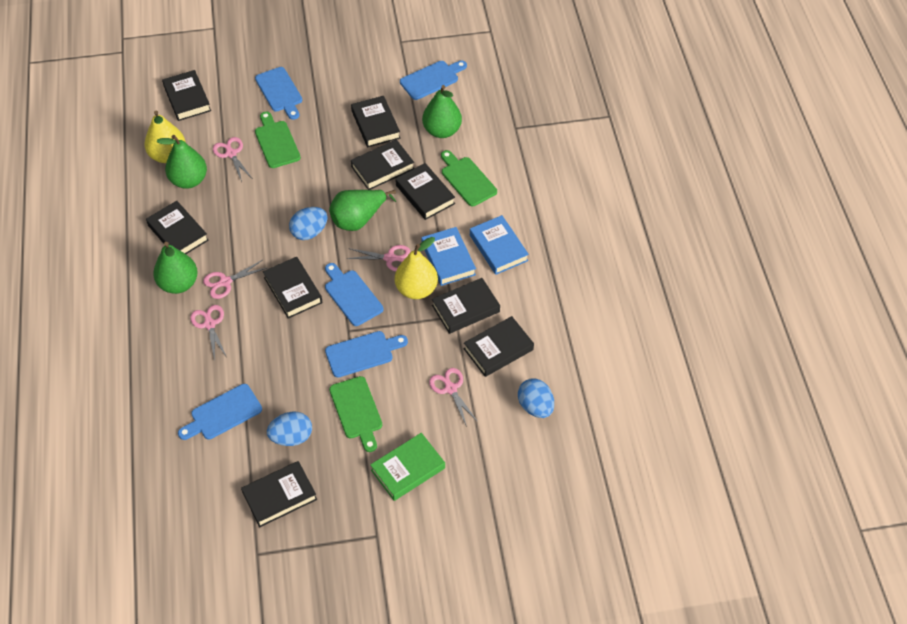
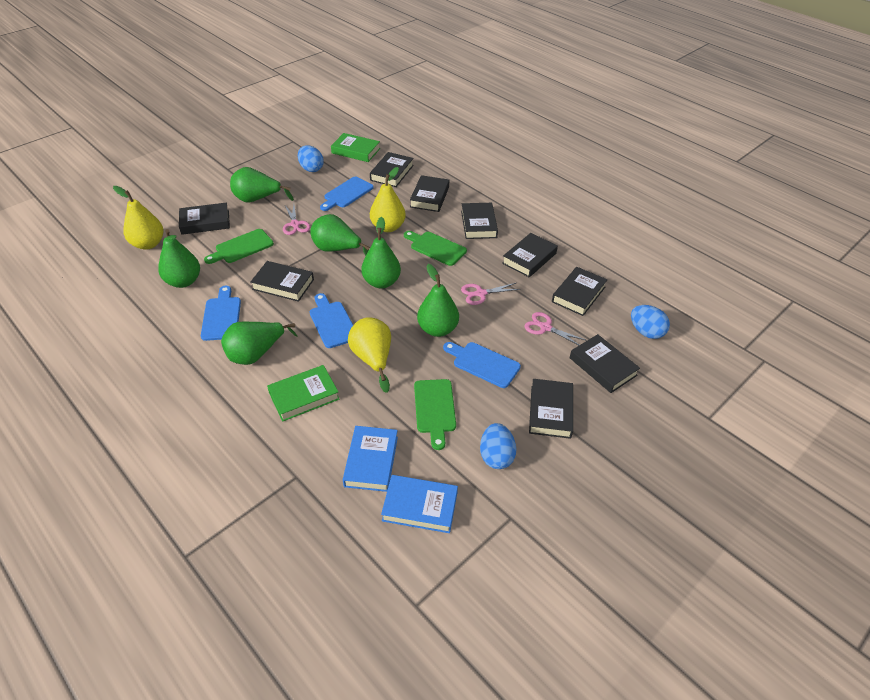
blue cutting board: [178,384,262,440] [255,67,302,120] [325,263,383,326] [325,331,408,378] [400,60,467,100] = 5 -> [201,286,241,341] [310,293,353,348] [320,177,374,211] [443,342,521,388] = 4
green book: [370,433,445,501] = 1 -> [267,365,339,422] [331,133,380,162] = 2
green pear: [153,242,198,294] [156,135,207,189] [329,190,396,231] [422,85,462,138] = 4 -> [158,229,200,288] [221,322,298,365] [230,167,294,202] [310,214,370,256] [361,217,401,288] [417,264,459,337] = 6
pink scissors: [190,305,226,360] [203,260,267,299] [213,137,252,182] [346,245,411,272] [429,368,478,427] = 5 -> [283,205,310,235] [461,283,521,305] [524,312,587,345] = 3
yellow pear: [145,110,186,163] [395,237,438,299] = 2 -> [113,186,164,250] [348,317,391,393] [370,167,406,232] = 3

